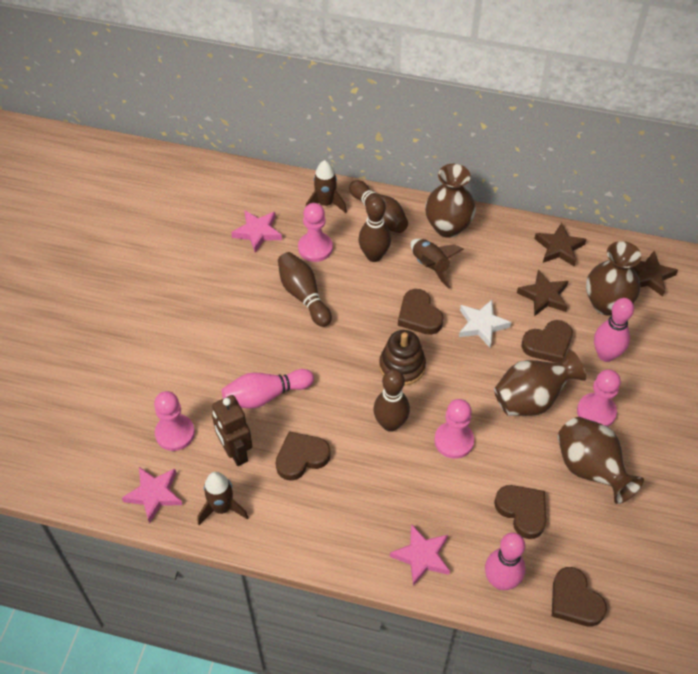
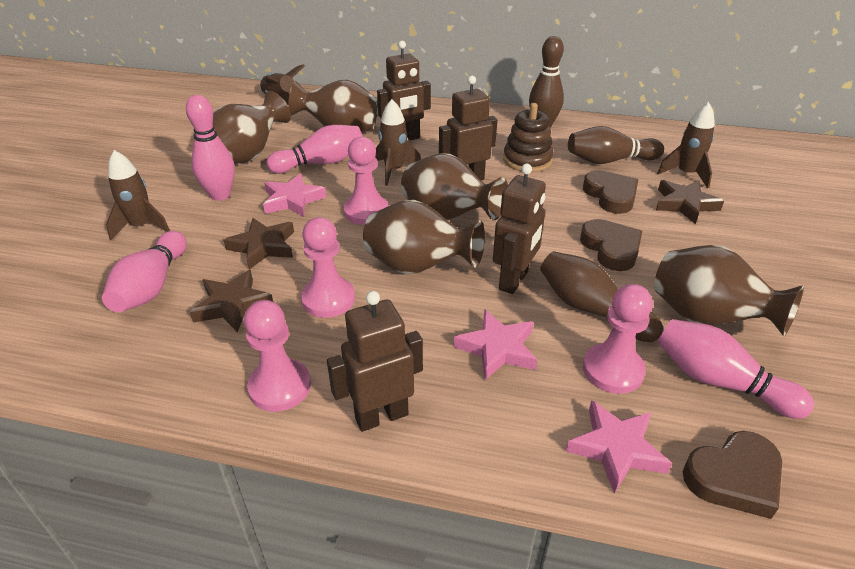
brown bowling pin: [278,252,332,327] [349,180,408,233] [359,196,391,262] [373,369,410,432] = 4 -> [529,36,564,128] [540,251,663,342] [568,126,664,164] = 3
brown heart: [276,431,330,481] [398,289,443,335] [494,485,546,539] [522,320,573,363] [552,567,607,627] = 5 -> [580,219,642,271] [583,170,638,214] [683,431,782,519] = 3
brown robot: [212,395,252,466] = 1 -> [327,291,423,432] [377,41,431,140] [439,76,497,181] [493,164,546,294] = 4
brown rocket: [198,472,249,525] [306,160,347,213] [411,239,464,289] = 3 -> [106,150,170,240] [259,64,305,104] [375,99,421,186] [657,102,715,188] = 4
brown vase: [425,164,476,238] [494,349,586,416] [557,417,644,504] [586,241,641,316] = 4 -> [213,91,291,164] [288,80,378,133] [363,200,485,274] [401,154,508,221] [654,245,804,336] = 5
pink bowling pin: [222,369,314,408] [485,533,526,590] [594,298,634,362] = 3 -> [102,231,187,312] [186,95,235,201] [267,125,363,174] [657,319,815,419] = 4
white star: [459,300,511,347] = 1 -> none = 0

